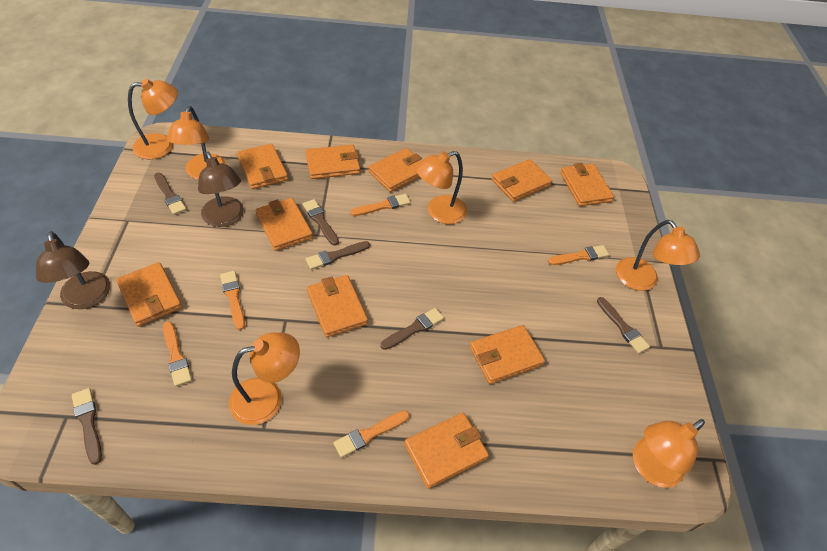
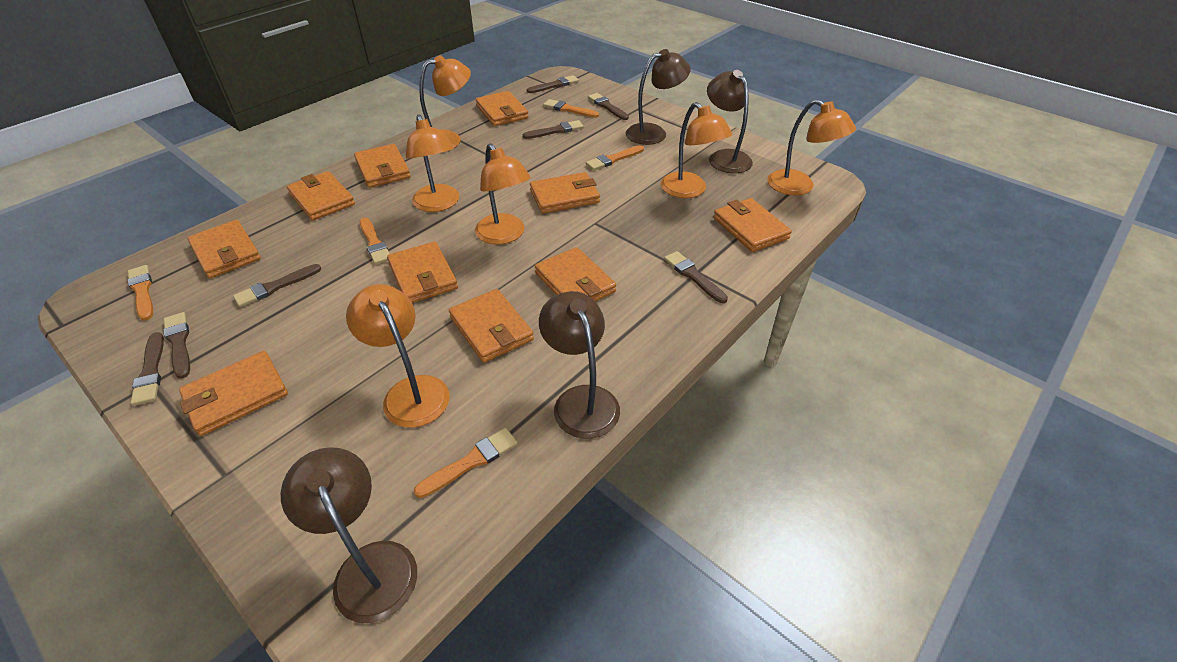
brown brush: [72,388,102,465] [154,172,186,215] [303,199,339,246] [306,241,370,270] [381,308,444,350] [597,297,650,354] = 6 -> [131,332,164,406] [163,312,190,379] [233,264,321,307] [523,120,584,139] [527,75,579,93] [588,93,629,120] [664,251,728,303] = 7
brown lamp: [36,231,110,309] [198,152,244,227] = 2 -> [281,447,417,623] [539,291,620,439] [626,49,691,145] [707,70,753,173] = 4

